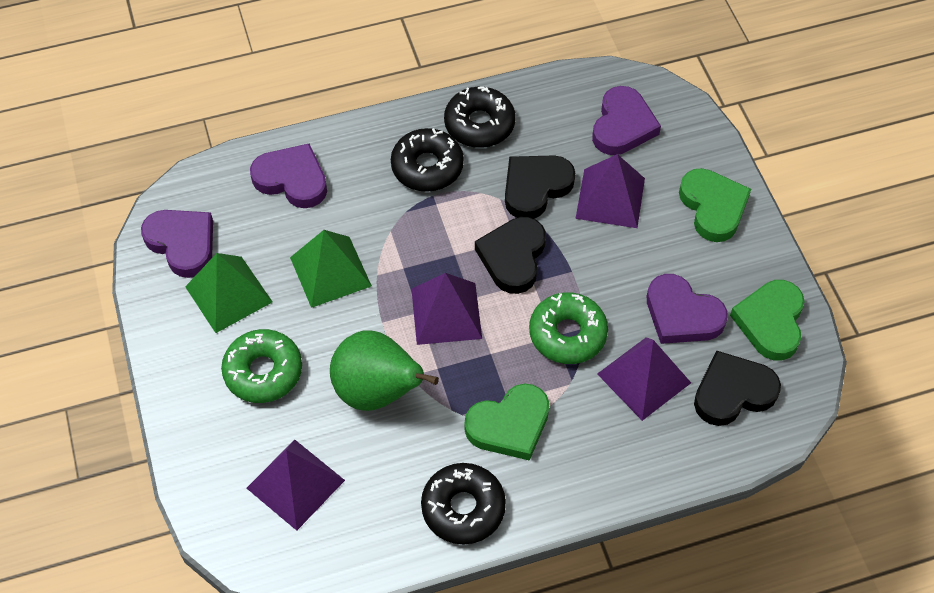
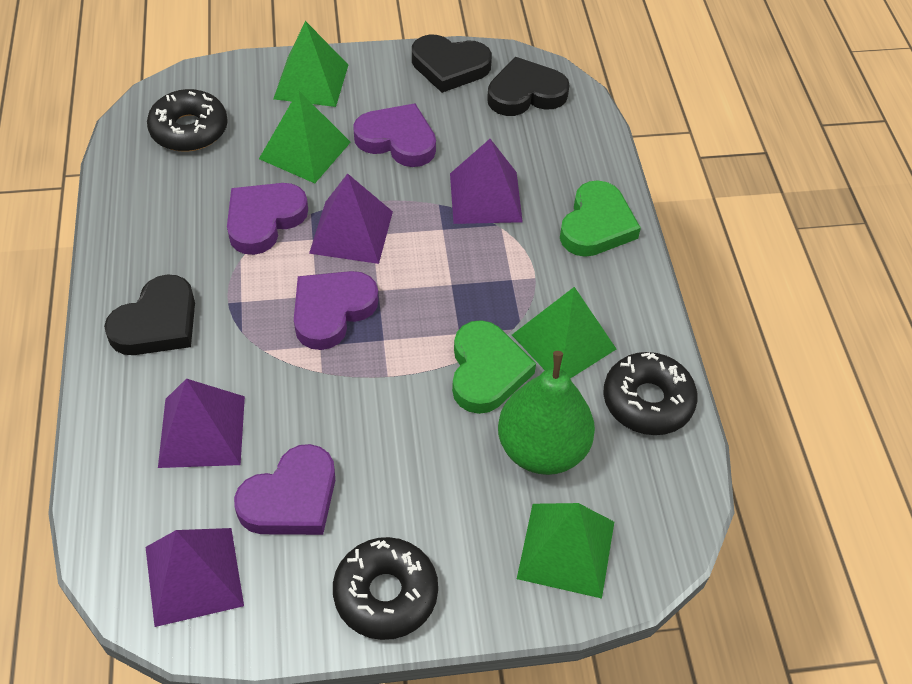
green donut: [221,329,302,403] [529,292,608,364] = 2 -> none = 0
green heart: [464,384,550,461] [679,168,751,242] [730,280,804,361] = 3 -> [452,320,536,414] [560,180,641,257] = 2
green pyramid: [185,253,272,333] [290,230,372,308] = 2 -> [259,90,351,183] [273,21,348,107] [512,287,616,379] [517,503,614,599] = 4

